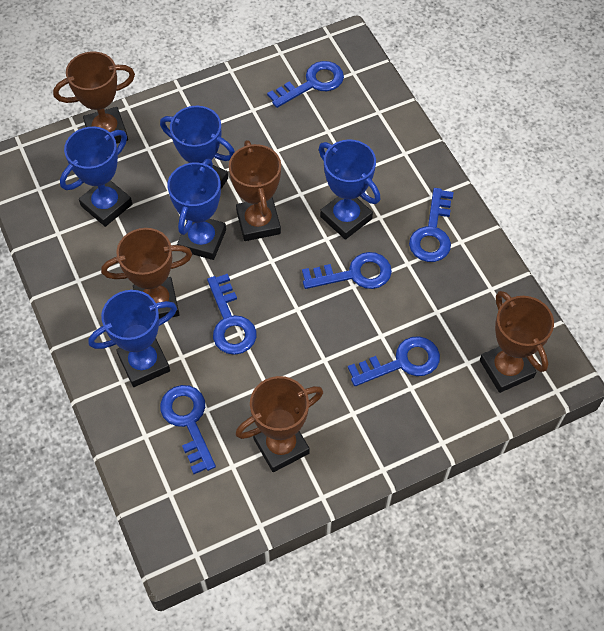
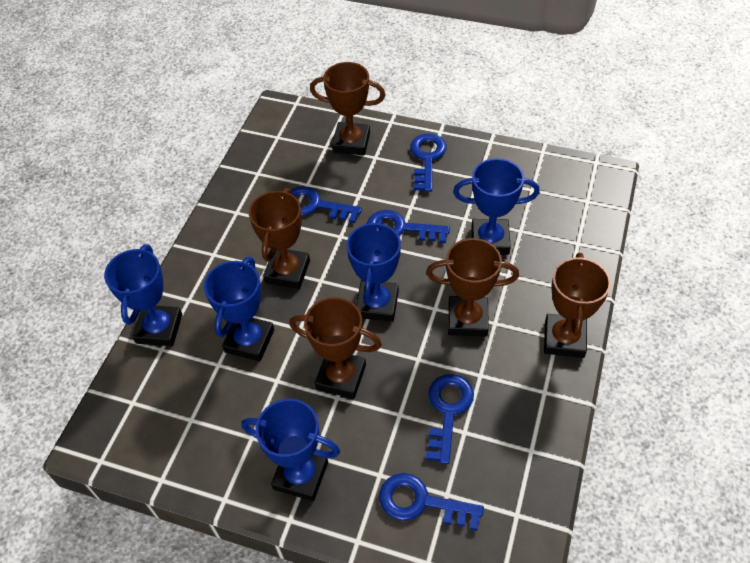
blue key: [160,385,216,474] [207,274,256,355] [267,61,344,108] [302,252,392,289] [348,336,440,386] [409,188,454,262] = 6 -> [291,186,362,223] [367,210,450,243] [379,473,484,531] [410,133,446,192] [426,374,474,464] = 5

